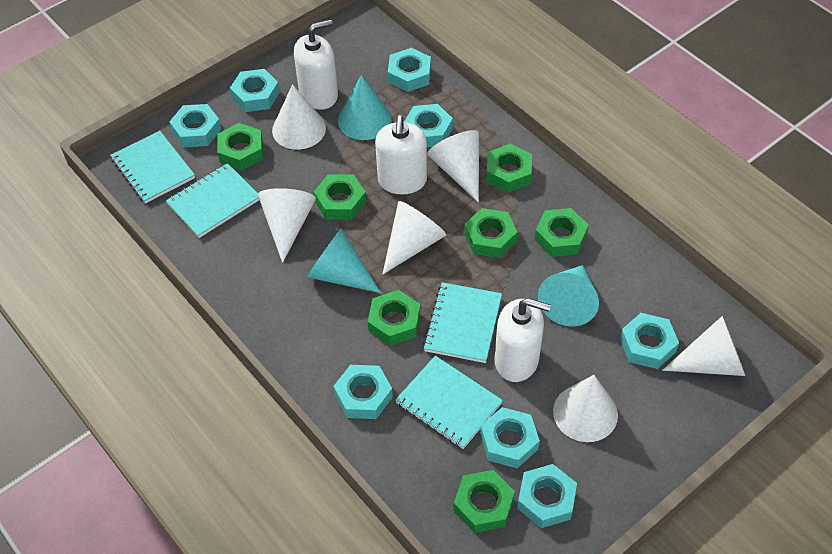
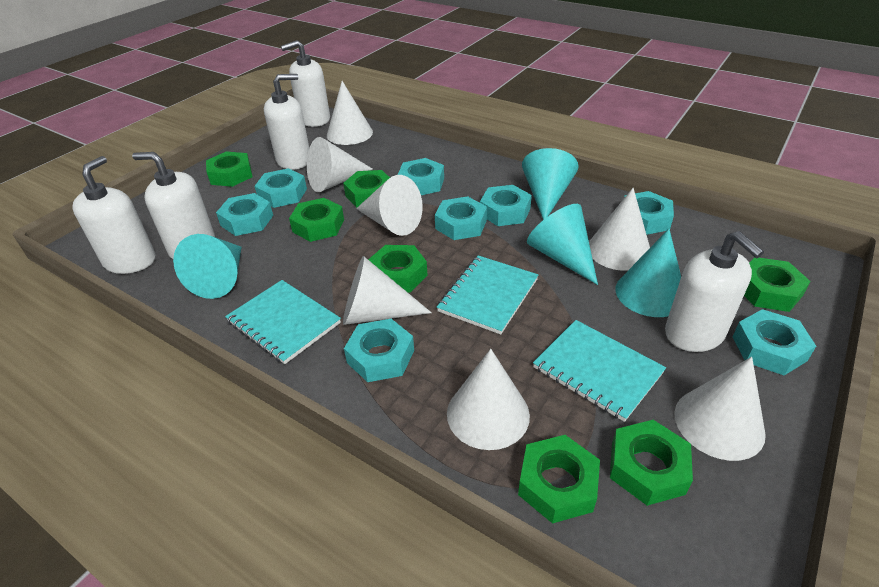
turquoise cone: [307,229,381,293] [338,75,391,140] [538,265,599,327] = 3 -> [173,234,242,299] [522,148,579,220] [527,204,598,285] [615,229,681,317] = 4
turquoise notebook: [110,131,195,204] [166,163,259,238] [395,356,503,449] [423,282,502,363] = 4 -> [225,280,341,364] [437,255,538,335] [533,320,666,422] = 3
white cone: [258,188,316,263] [272,84,326,149] [383,201,446,274] [427,130,479,203] [553,375,618,442] [662,316,745,376] = 6 -> [307,137,373,192] [327,81,373,145] [343,256,432,325] [356,175,423,236] [447,349,530,450] [589,188,650,271] [674,357,766,461] = 7
white soap dispenser: [294,19,338,110] [375,115,427,194] [494,298,551,382] = 3 -> [72,156,156,274] [132,152,215,259] [264,74,309,170] [281,40,330,127] [665,231,764,352] = 5

